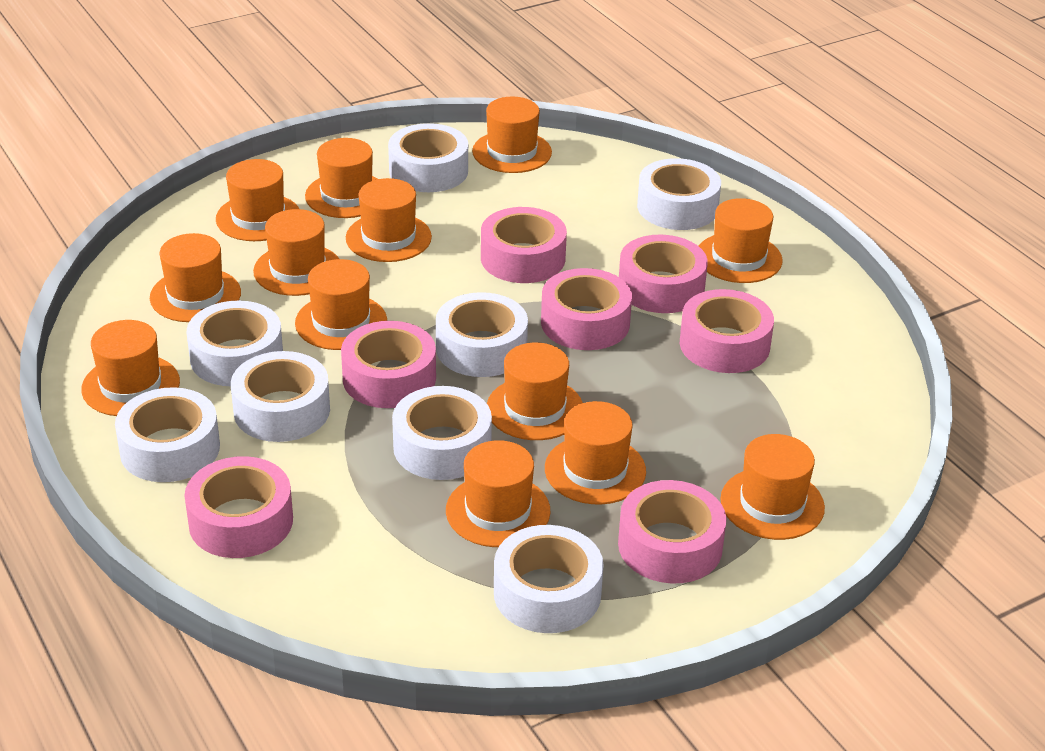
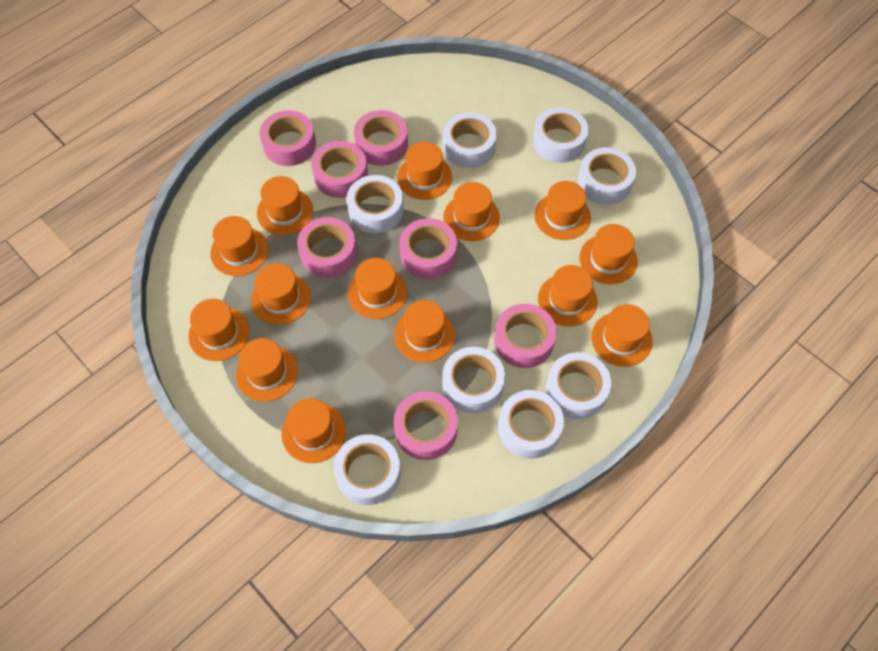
orange hat: [81,320,180,416] [150,233,241,322] [216,159,299,241] [253,209,339,296] [295,259,387,350] [305,138,377,218] [346,178,432,262] [446,440,550,547] [472,97,552,173] [487,343,583,440] [545,401,646,504] [699,198,783,283] [720,434,825,540] = 13 -> [188,299,250,361] [210,216,269,276] [236,338,298,402] [251,263,311,325] [257,176,313,235] [282,398,346,463] [348,258,407,319] [394,300,455,363] [397,142,452,200] [443,182,500,241] [534,181,591,240] [538,265,597,327] [579,224,638,284] [591,304,653,367] = 14

